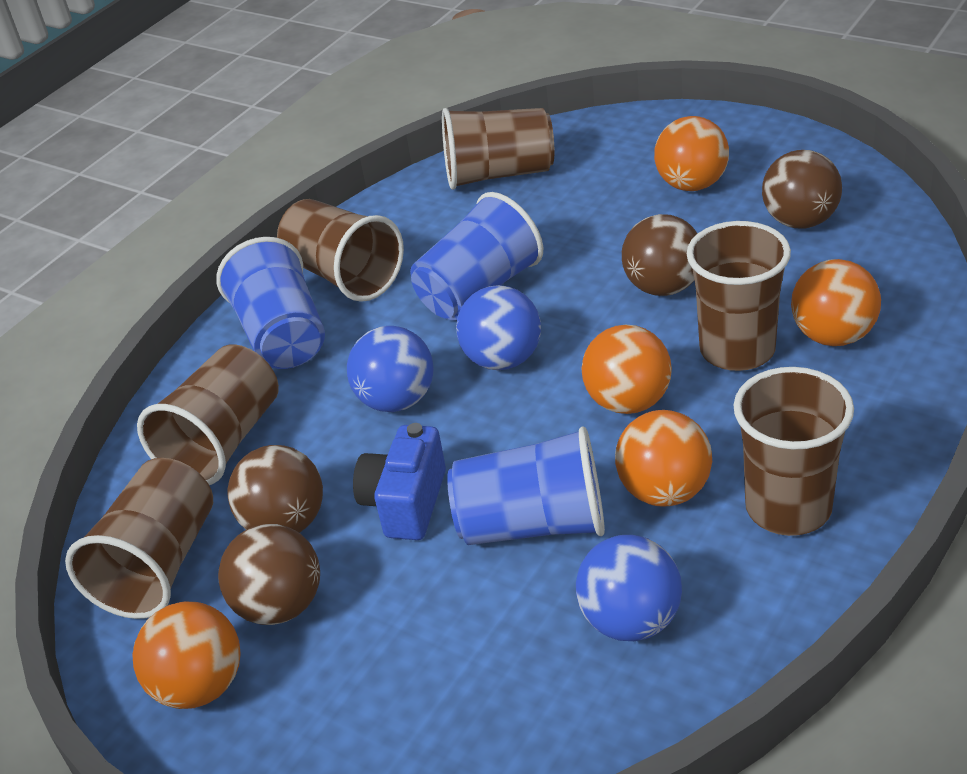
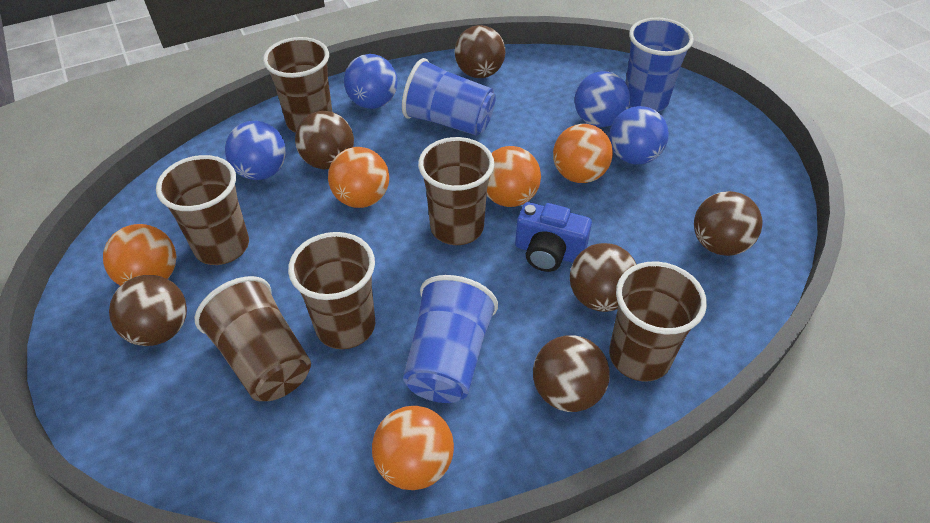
blue ball: [347,326,434,412] [456,285,541,370] [576,535,682,641] = 3 -> [225,121,286,180] [344,54,398,109] [575,71,630,127] [609,106,669,165] = 4
brown ball: [218,524,320,625] [228,445,323,533] [622,214,698,296] [762,150,842,228] = 4 -> [109,275,187,346] [295,111,354,169] [454,25,505,78] [533,335,610,412] [570,243,637,312] [694,191,763,256] = 6

